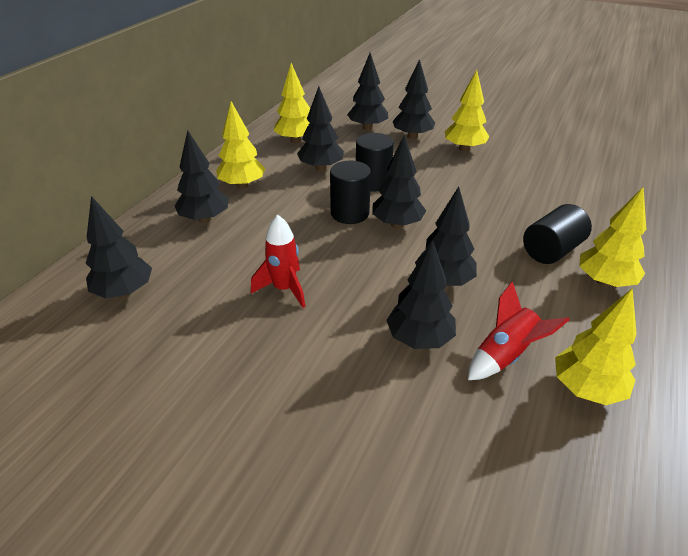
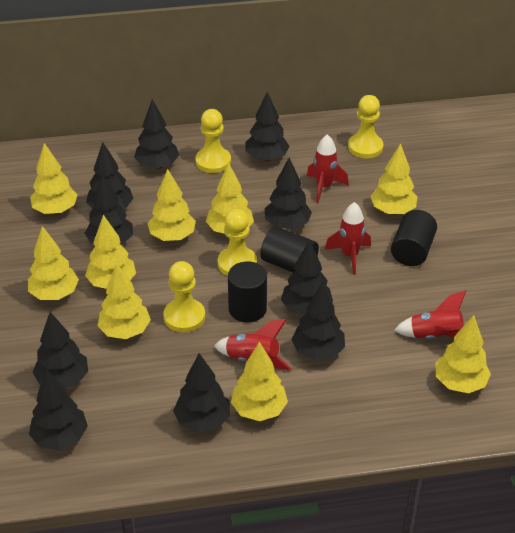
black tree: [86,196,152,298] [175,130,229,223] [297,86,344,171] [347,53,388,130] [372,135,426,228] [386,240,456,349] [393,59,435,139] [415,186,477,286] = 8 -> [29,370,88,450] [32,312,88,388] [85,175,133,245] [86,142,133,209] [134,99,179,169] [173,353,230,433] [246,92,289,162] [265,158,312,229] [281,240,333,315] [291,283,345,360] = 10
red rocket: [251,215,305,308] [468,281,570,380] = 2 -> [214,319,291,371] [307,134,349,203] [325,202,371,275] [394,290,466,339] = 4
yellow pawn: none = 0 -> [163,261,205,332] [195,109,231,173] [218,209,257,276] [348,95,383,158] = 4
yellow tree: [216,101,266,189] [273,63,310,143] [445,70,489,152] [555,288,637,405] [579,186,646,287] = 5 -> [28,226,79,300] [30,143,78,214] [85,215,136,289] [98,263,151,339] [147,169,196,241] [206,163,254,234] [231,342,288,421] [370,143,417,215] [435,315,491,393] = 9

